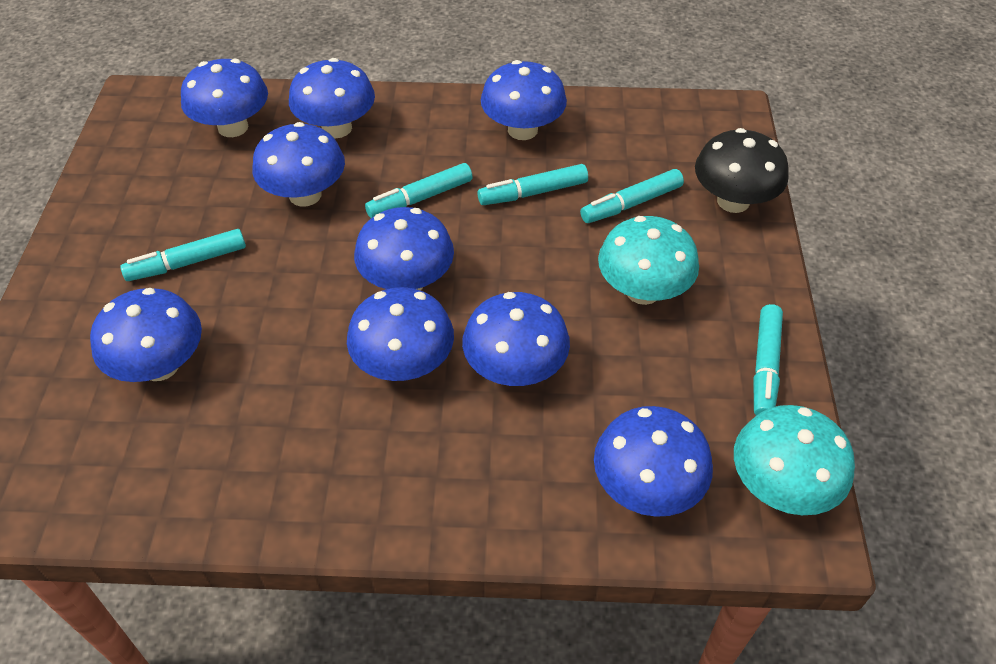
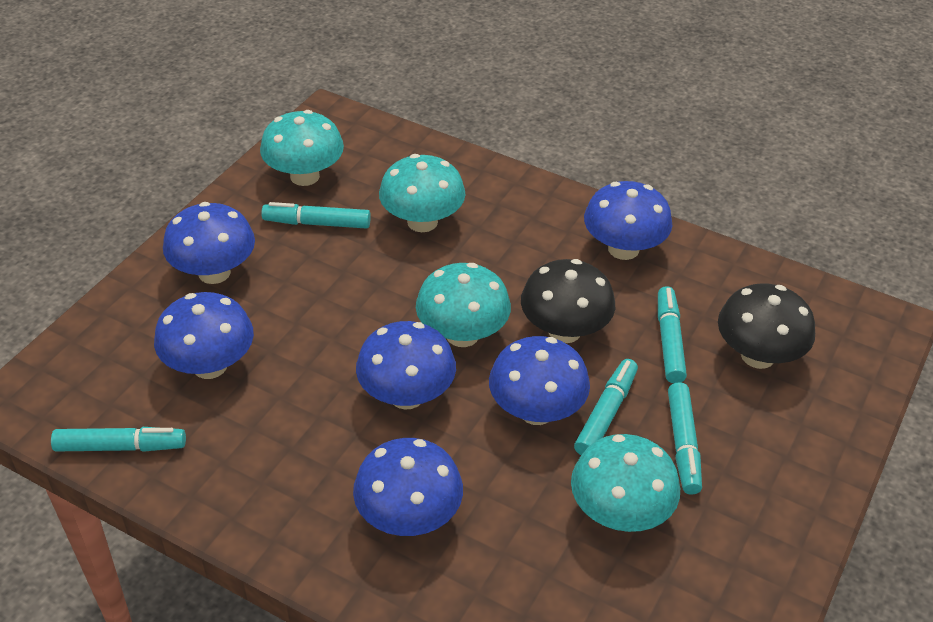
black mushroom: [695,128,789,213] = 1 -> [521,259,615,343] [718,283,815,369] = 2
blue mushroom: [90,288,202,382] [181,59,268,137] [252,122,345,207] [289,58,375,138] [347,287,454,381] [354,207,454,290] [462,292,570,386] [481,60,567,140] [594,406,713,517] = 9 -> [154,292,254,379] [163,202,255,284] [353,438,463,536] [356,321,456,410] [489,336,590,425] [584,181,672,260] = 6
turquoise mushroom: [598,216,699,305] [734,405,855,515] = 2 -> [260,110,344,186] [379,154,466,232] [416,263,511,347] [571,434,680,532] = 4

